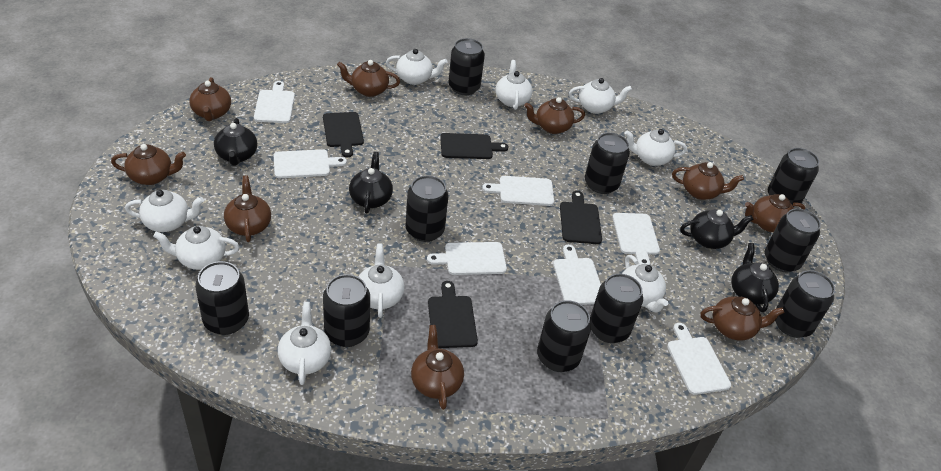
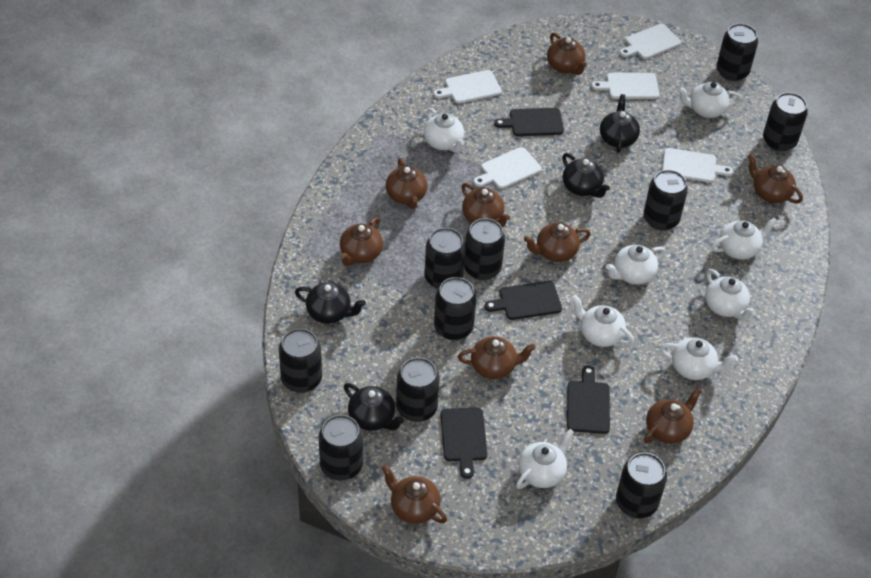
white cutting board: [254,81,295,123] [274,149,347,178] [427,242,507,275] [482,176,554,206] [553,245,601,305] [612,213,660,265] [667,323,731,395] = 7 -> [433,70,502,103] [474,147,542,189] [592,73,660,99] [620,24,681,59] [662,148,733,183] = 5
white teapot: [125,190,204,232] [153,226,240,270] [278,302,332,385] [358,244,404,318] [386,49,448,85] [496,60,532,110] [569,78,632,114] [622,255,668,312] [624,129,687,166] = 9 -> [424,108,465,153] [516,429,574,489] [572,295,634,347] [606,245,665,285] [659,338,738,380] [678,82,741,118] [705,269,756,321] [711,218,777,259] = 8

